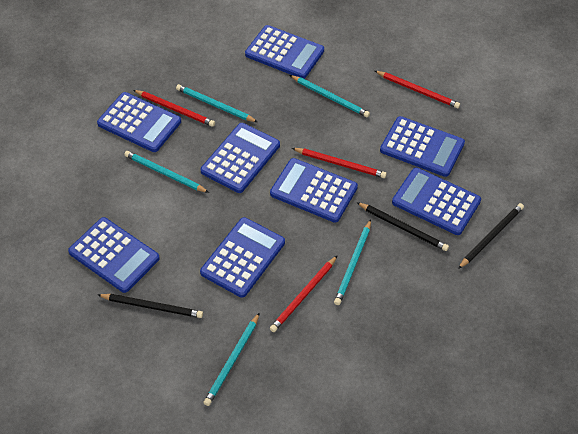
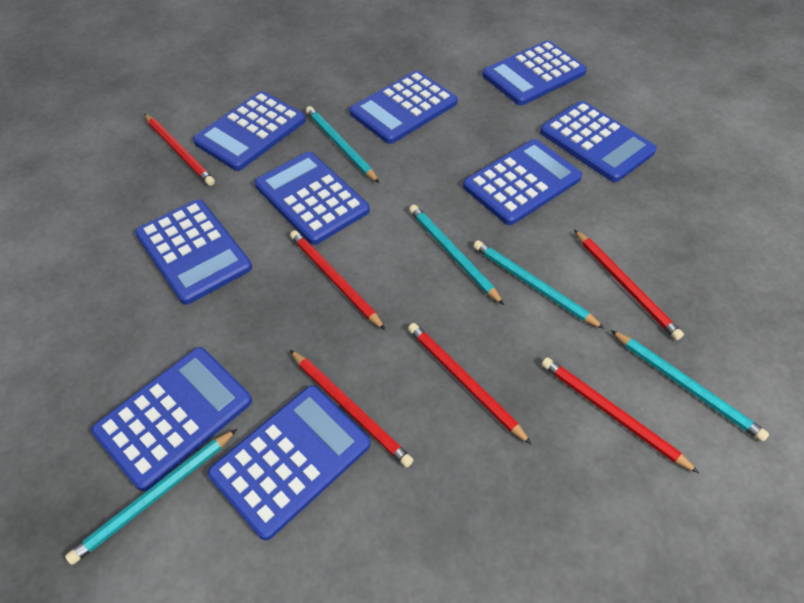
black pencil: [98,294,203,318] [357,202,449,251] [458,203,524,269] = 3 -> none = 0
blue calculator: [68,217,160,293] [97,92,181,152] [200,217,285,298] [201,123,280,193] [245,25,324,79] [270,158,358,223] [380,116,465,177] [392,167,481,235] = 8 -> [91,347,252,491] [135,199,252,305] [193,91,306,171] [208,385,370,540] [255,152,370,245] [350,71,458,144] [463,139,582,225] [482,40,587,105] [540,101,657,182] = 9
red pencil: [134,90,215,127] [270,255,338,332] [292,148,387,178] [375,71,460,108] = 4 -> [144,114,215,186] [290,230,385,330] [290,350,413,468] [408,323,532,445] [541,357,699,473] [574,229,684,340] = 6

